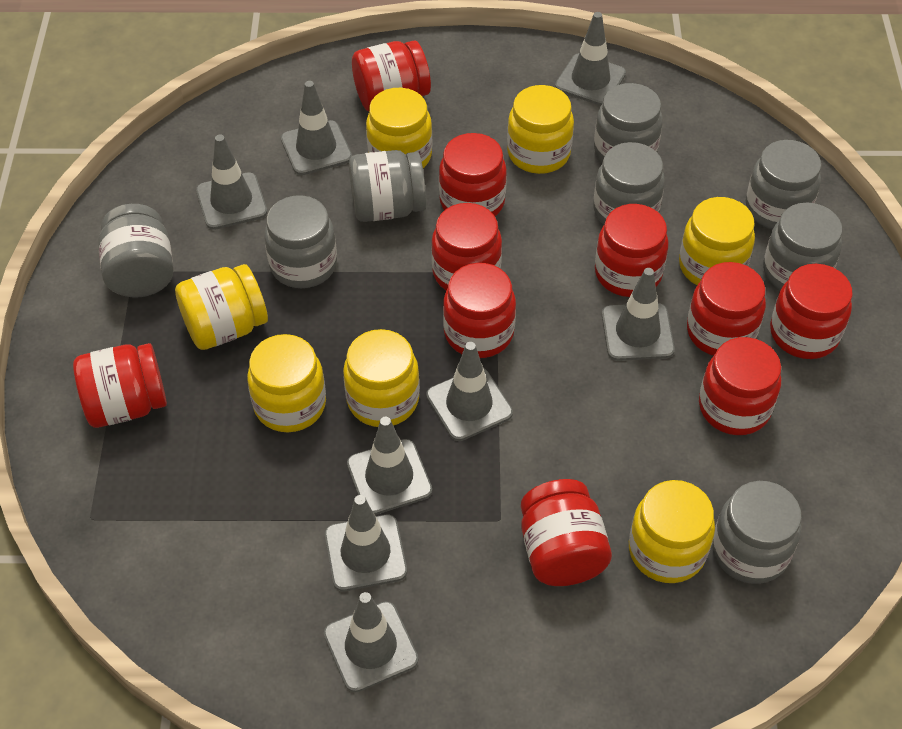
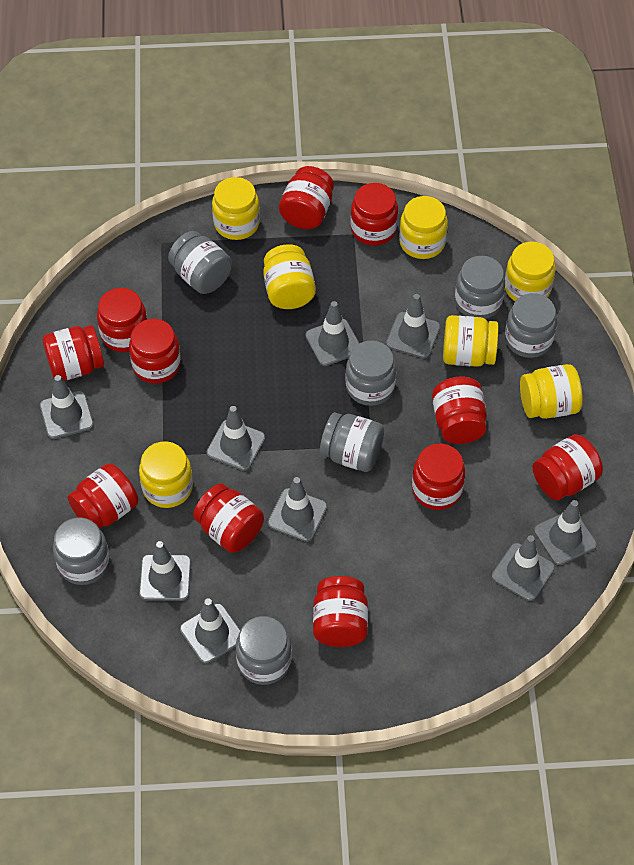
grey jar: [98,204,174,297] [264,195,337,288] [349,150,426,222] [593,142,665,225] [594,83,663,163] [712,481,802,584] [746,140,821,229] [763,203,842,290] = 8 -> [53,517,110,585] [168,231,232,294] [236,616,292,685] [320,412,384,472] [345,340,396,406] [455,256,505,319] [505,293,557,358] = 7
grey traffic cone: [196,135,267,230] [281,81,352,175] [324,592,418,693] [325,495,407,591] [347,417,432,515] [426,342,513,441] [555,12,626,106] [602,268,675,361] = 8 -> [40,375,94,439] [139,541,191,601] [180,598,240,664] [207,406,265,471] [268,477,327,542] [306,301,360,366] [386,294,440,358] [492,535,555,601] [534,500,597,565] = 9
red jar: [73,343,167,428] [352,40,431,112] [431,203,502,290] [439,133,507,216] [443,263,516,358] [521,479,612,586] [595,204,669,297] [687,262,766,356] [699,337,781,435] [770,264,852,359] = 10 -> [43,325,104,381] [68,464,138,529] [97,288,147,352] [129,319,181,384] [193,483,264,553] [279,166,334,229] [313,576,368,647] [350,183,398,246] [412,443,465,510] [432,376,487,444] [533,434,603,500] = 11

